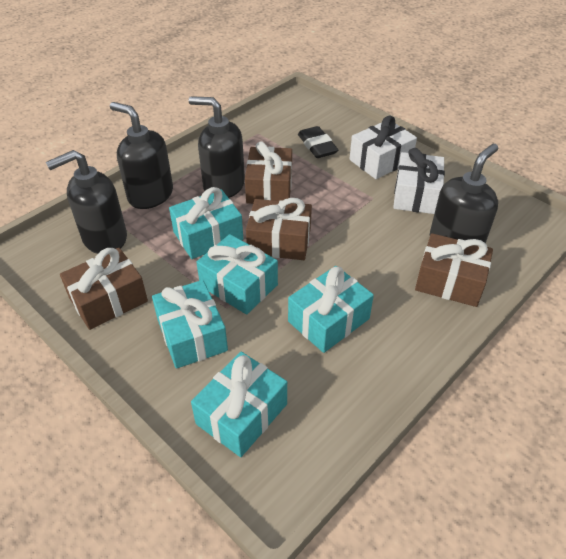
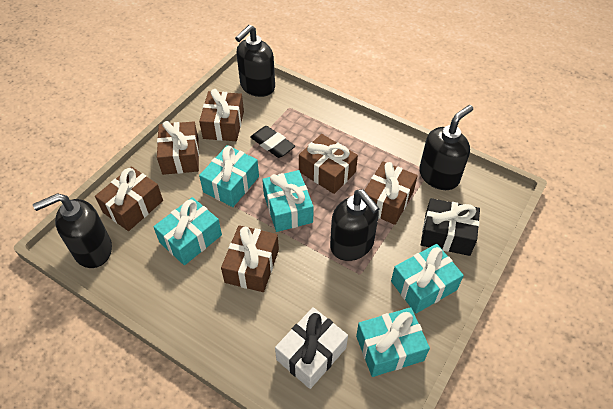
black gift: none = 0 -> [421,198,480,256] = 1
brown gift: [60,248,148,330] [245,141,292,204] [246,198,312,260] [415,233,493,307] = 4 -> [95,167,163,231] [157,121,199,175] [199,89,244,141] [221,225,279,292] [299,134,358,194] [364,161,418,225] = 6
white gift: [350,116,417,179] [393,148,445,214] = 2 -> [275,307,348,389] = 1

